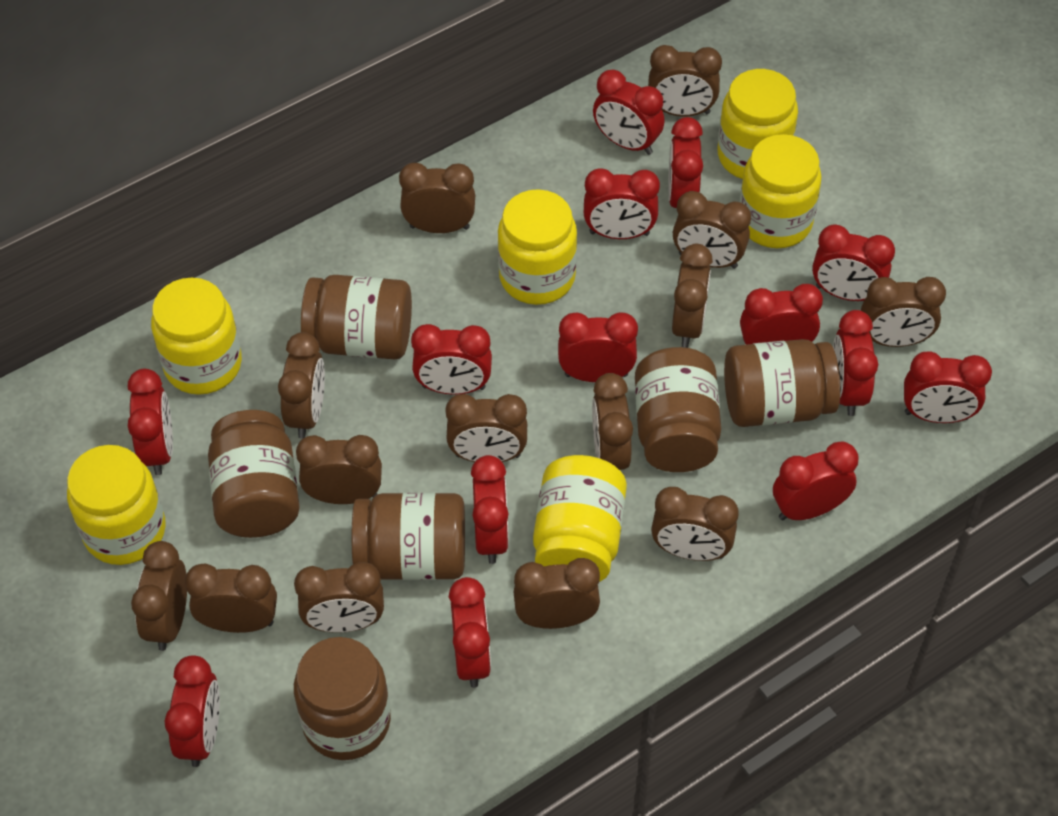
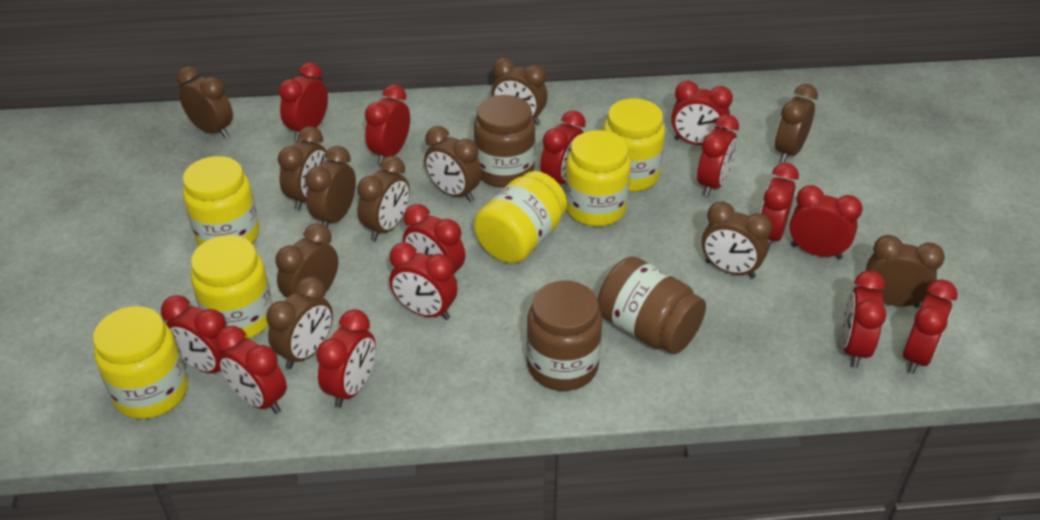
brown clock: [131,541,187,651] [185,564,277,633] [278,332,325,438] [294,562,384,633] [296,435,382,504] [399,163,475,233] [446,394,527,462] [514,558,600,629] [592,373,633,470] [648,45,722,116] [651,487,739,561] [672,244,713,348] [673,191,751,269] [861,277,946,347] = 14 -> [177,66,233,138] [266,276,333,369] [275,223,338,298] [278,126,329,210] [305,146,356,228] [357,156,410,241] [424,126,482,202] [491,58,548,125] [702,202,772,279] [775,84,818,163] [866,235,945,308] = 11
brown jar: [208,410,300,538] [294,637,391,760] [301,275,412,359] [352,493,465,580] [635,347,721,472] [724,339,840,427] = 6 -> [474,95,535,188] [527,280,602,391] [598,256,706,354] = 3

